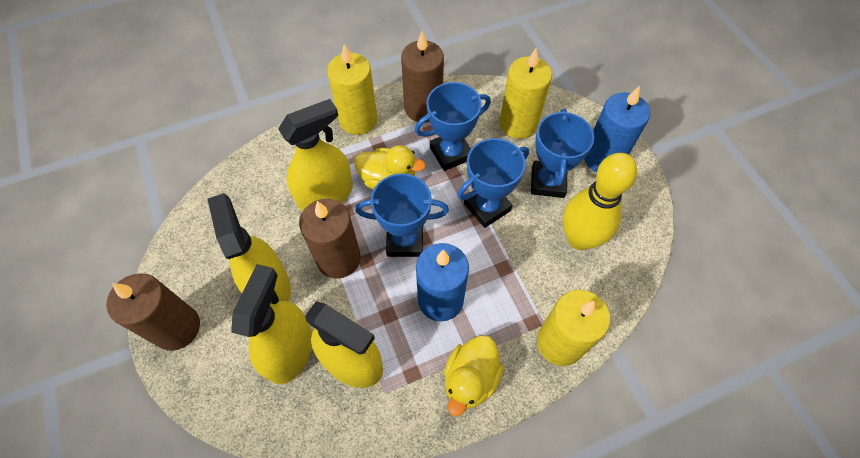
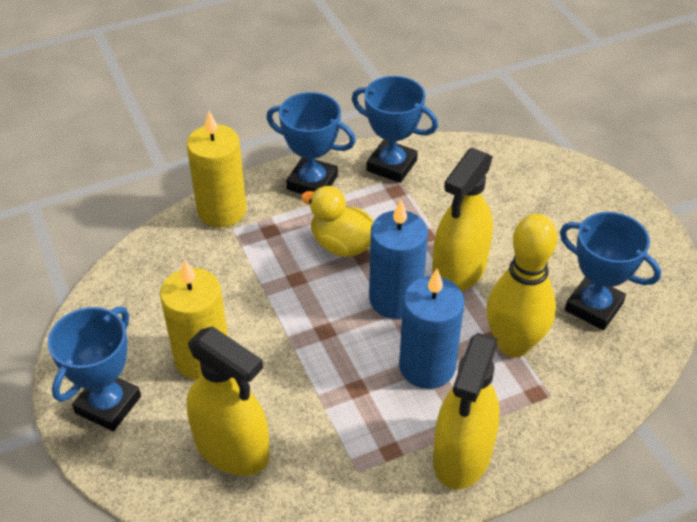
brown candle: [106,273,200,351] [299,199,361,279] [401,31,444,123] = 3 -> none = 0
yellow candle: [327,44,377,135] [499,48,552,139] [537,290,610,366] = 3 -> [160,259,228,380] [187,111,246,227] = 2
yellow duck: [354,145,426,190] [444,335,504,417] = 2 -> [301,186,374,257] = 1
yellow spray bottle: [208,193,291,305] [231,264,312,384] [278,99,353,211] [305,301,383,388] = 4 -> [186,326,270,476] [432,148,493,292] [433,333,500,490] = 3

